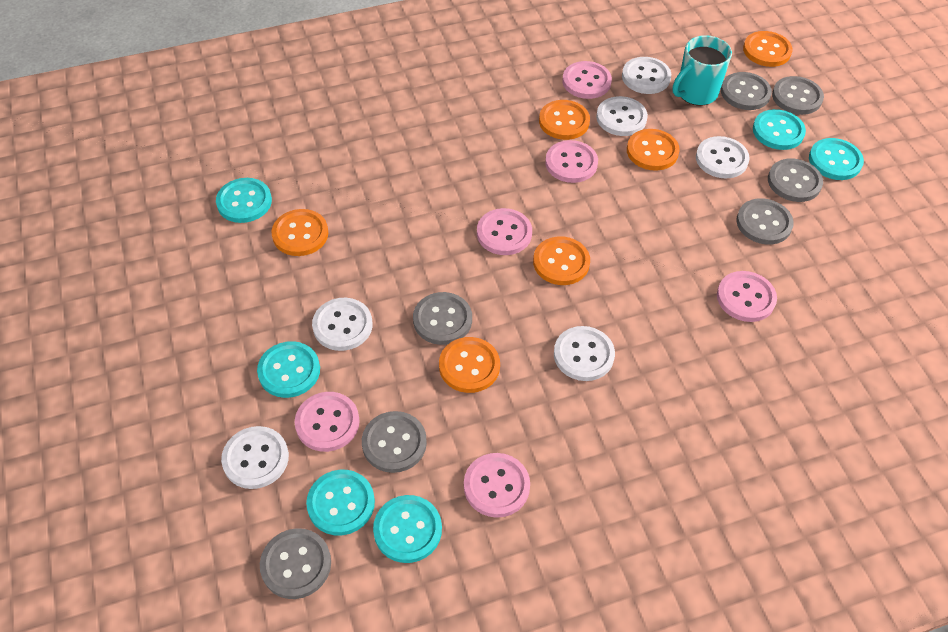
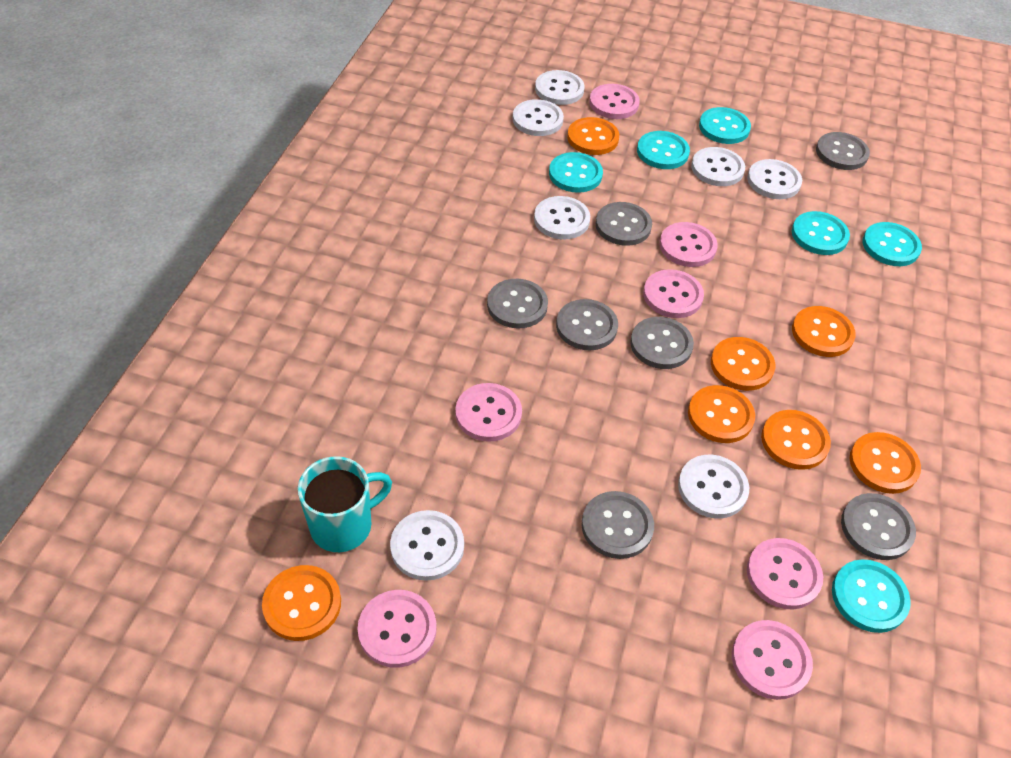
orange button: [272,209,328,256] [439,337,500,393] [533,236,590,285] [539,100,590,140] [627,129,680,171] [743,31,792,67] = 6 -> [262,565,341,641] [567,117,619,155] [688,385,755,443] [711,337,775,391] [761,410,831,470] [792,306,856,357] [850,432,921,494] = 7
pink button: [295,392,360,452] [464,453,530,518] [477,208,532,255] [545,140,598,183] [562,61,612,99] [717,271,777,322] = 6 -> [358,590,437,668] [455,383,522,442] [589,84,640,119] [643,269,704,318] [659,222,718,267] [732,620,813,700] [747,538,823,610] = 7
white button: [221,426,289,489] [312,298,372,351] [554,326,615,381] [596,96,648,136] [622,57,671,94] [696,136,750,178] = 6 -> [390,510,464,581] [513,99,564,136] [534,196,590,240] [535,70,584,105] [678,455,749,519] [691,147,745,186] [747,159,802,199] = 7

